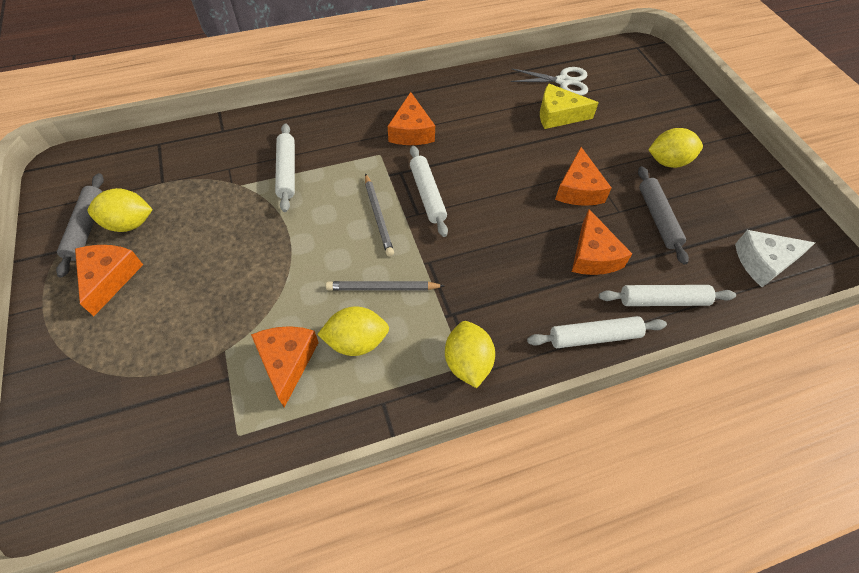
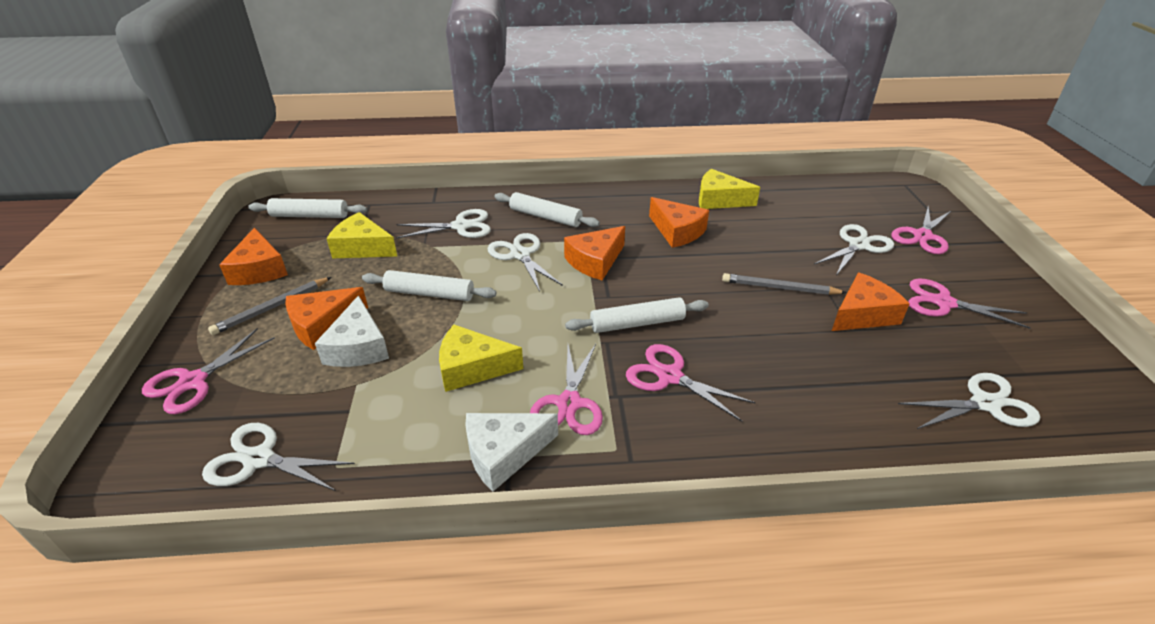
grey rolling pin: [56,173,104,278] [638,166,689,265] = 2 -> none = 0
pink scissors: none = 0 -> [142,328,275,414] [530,344,603,435] [626,344,756,422] [891,206,952,254] [908,278,1030,329] = 5
white cheese: [735,230,815,287] = 1 -> [315,295,389,367] [465,413,558,491] = 2
white scissors: [510,67,588,96] = 1 -> [202,423,355,491] [396,209,491,238] [487,233,563,292] [814,224,894,275] [898,373,1040,429] = 5
yellow cheese: [540,83,599,129] = 1 -> [327,212,397,259] [439,325,523,392] [699,169,760,209] = 3
yellow lemon: [88,188,153,232] [317,306,389,356] [445,321,495,388] [648,128,703,168] = 4 -> none = 0

